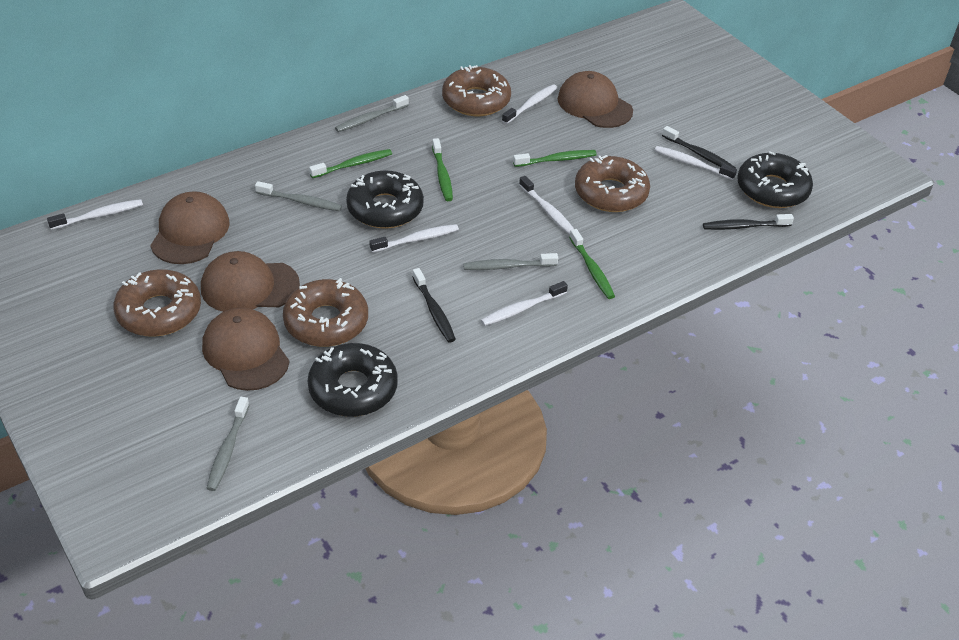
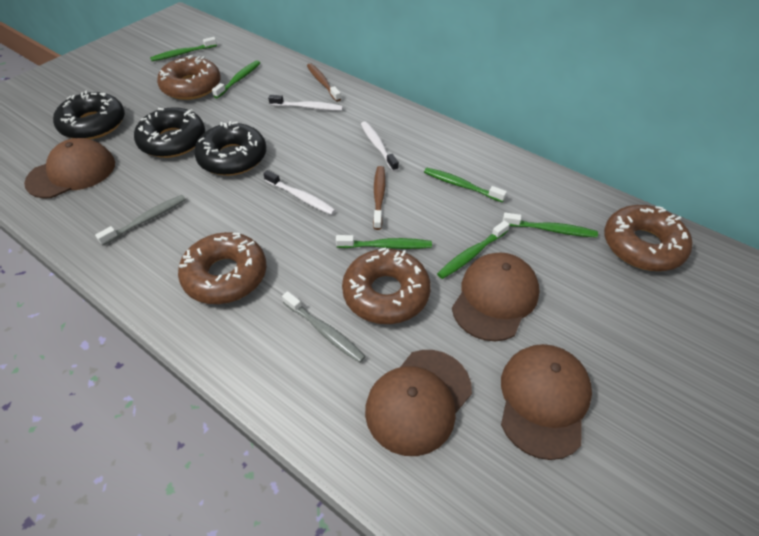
black toothbrush: [412,268,456,342] [662,126,736,168] [703,214,794,230] = 3 -> none = 0
brown toothbrush: none = 0 -> [307,63,341,102] [373,166,386,230] = 2
green toothbrush: [309,149,392,178] [432,138,453,201] [513,150,597,167] [569,229,615,299] = 4 -> [150,37,217,61] [212,60,260,98] [336,235,432,249] [424,168,507,203] [437,221,510,279] [503,213,598,238] = 6
grey toothbrush: [206,397,249,491] [255,181,342,211] [335,95,409,132] [463,253,558,270] = 4 -> [95,195,186,245] [282,291,366,363] = 2
white toothbrush: [47,199,143,230] [369,224,459,253] [481,281,568,326] [502,84,557,124] [519,176,574,235] [654,146,737,180] = 6 -> [263,170,336,215] [268,95,343,111] [361,121,399,172] = 3

